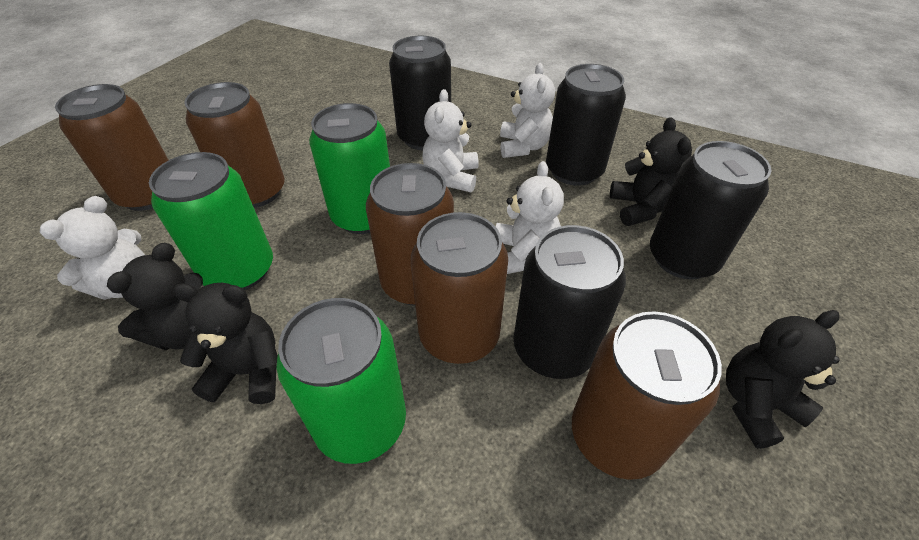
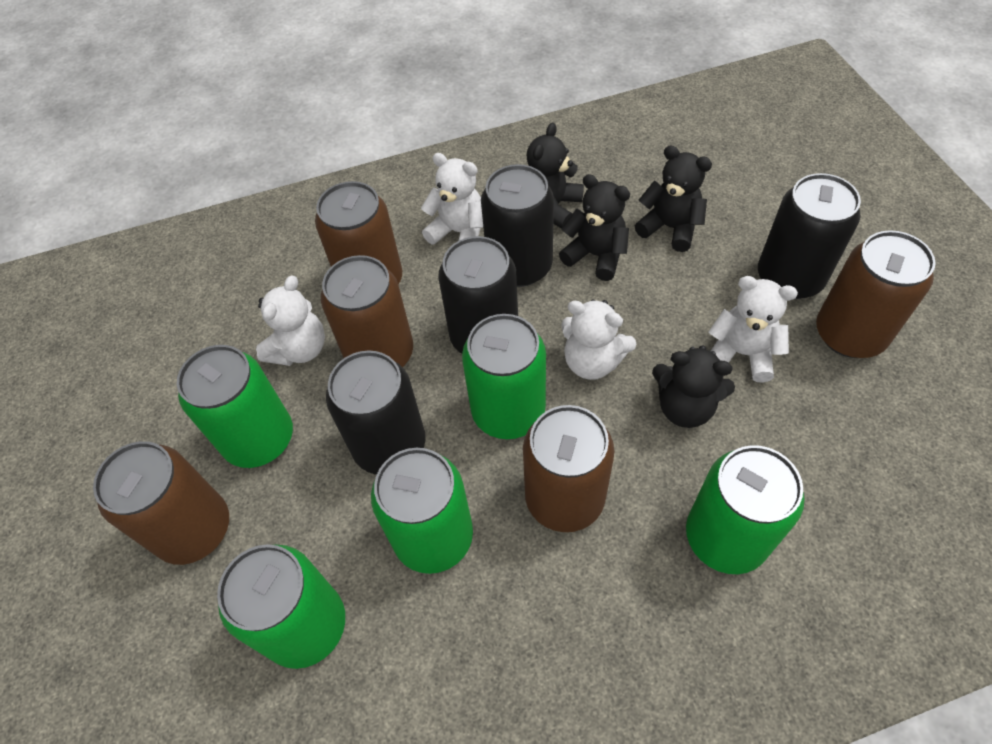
green can: [149,152,273,290] [277,298,406,464] [309,103,390,234] = 3 -> [177,345,293,468] [217,544,345,669] [371,448,473,574] [462,314,546,439] [686,445,804,574] = 5

